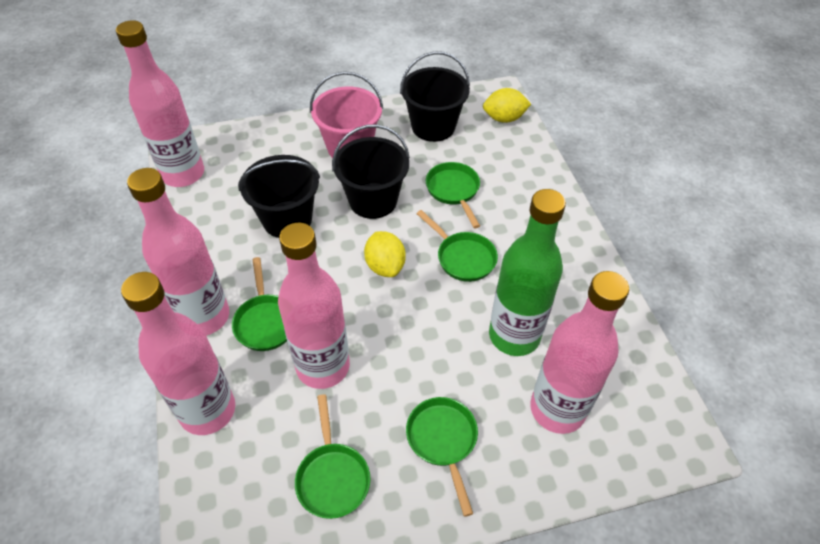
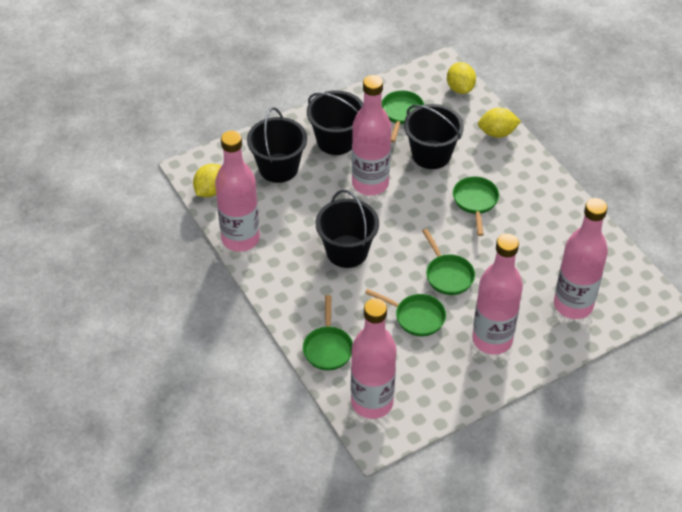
black bucket: [238,155,320,238] [332,124,410,219] [400,51,470,142] = 3 -> [247,107,307,183] [307,90,363,155] [316,190,379,268] [404,104,464,169] = 4
green bottle: [489,189,566,356] = 1 -> none = 0
pink bucket: [310,71,383,158] = 1 -> none = 0
yellow lemon: [364,231,406,277] [483,88,531,123] = 2 -> [193,164,221,197] [447,62,476,94] [478,108,521,138] = 3

